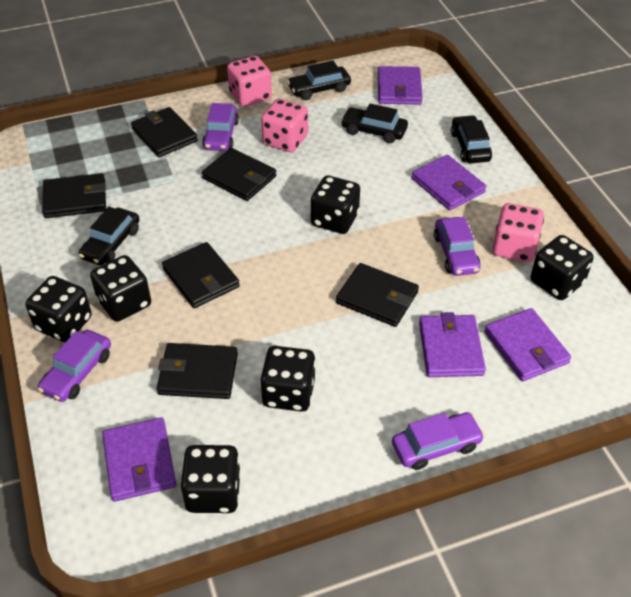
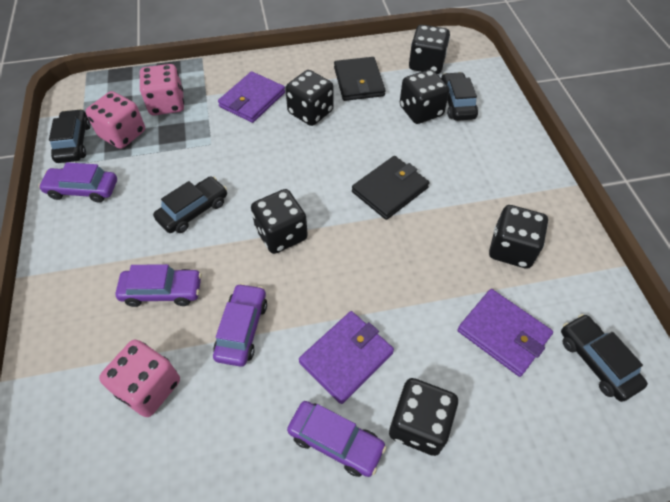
black wallet: [42,173,106,218] [131,107,198,157] [157,343,238,399] [162,242,240,308] [202,148,276,201] [336,263,419,327] = 6 -> [334,57,385,101] [352,156,429,220] = 2
purple wallet: [102,417,176,502] [378,66,423,105] [412,155,486,210] [419,312,486,377] [484,308,571,381] = 5 -> [218,71,285,123] [299,311,394,404] [457,289,553,377] = 3

